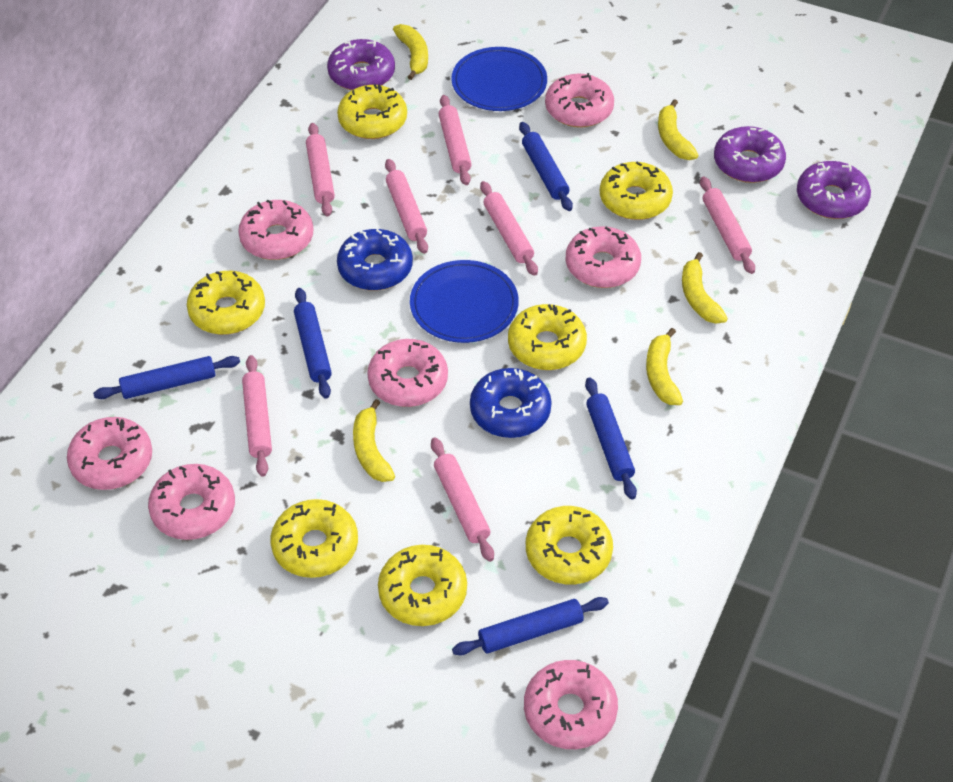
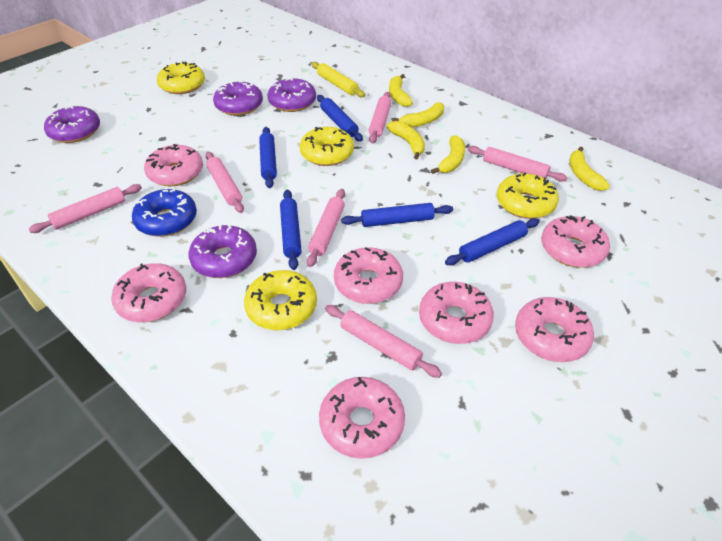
blue donut: [337,229,413,291] [470,368,552,438] = 2 -> [132,189,197,237] = 1
blue plate: [410,260,519,343] [451,47,547,111] = 2 -> none = 0
pink rolling pin: [242,355,272,477] [306,123,335,217] [385,159,428,254] [431,438,494,562] [439,95,472,185] [480,181,538,276] [700,176,755,274] = 7 -> [28,184,142,233] [205,152,244,213] [307,189,345,267] [325,305,442,378] [368,92,392,143] [468,146,568,182] = 6
purple donut: [327,39,395,90] [714,126,786,183] [797,161,871,219] = 3 -> [44,105,100,143] [189,224,257,278] [213,81,263,116] [267,77,316,112] = 4
yellow donut: [187,271,265,335] [271,499,358,578] [337,84,407,139] [378,545,467,626] [508,304,587,370] [526,506,613,584] [600,162,673,220] = 7 -> [157,62,205,94] [244,270,317,330] [300,127,354,166] [497,173,559,219] = 4
yellow rolling pin: none = 0 -> [311,62,365,97] = 1

